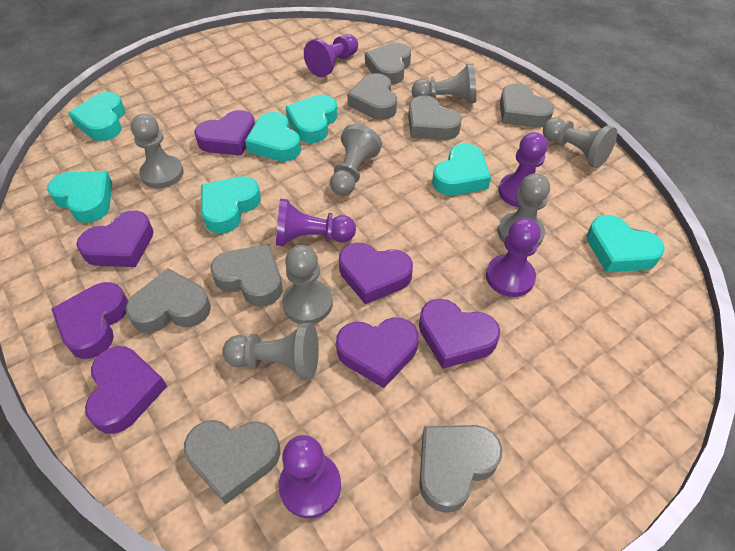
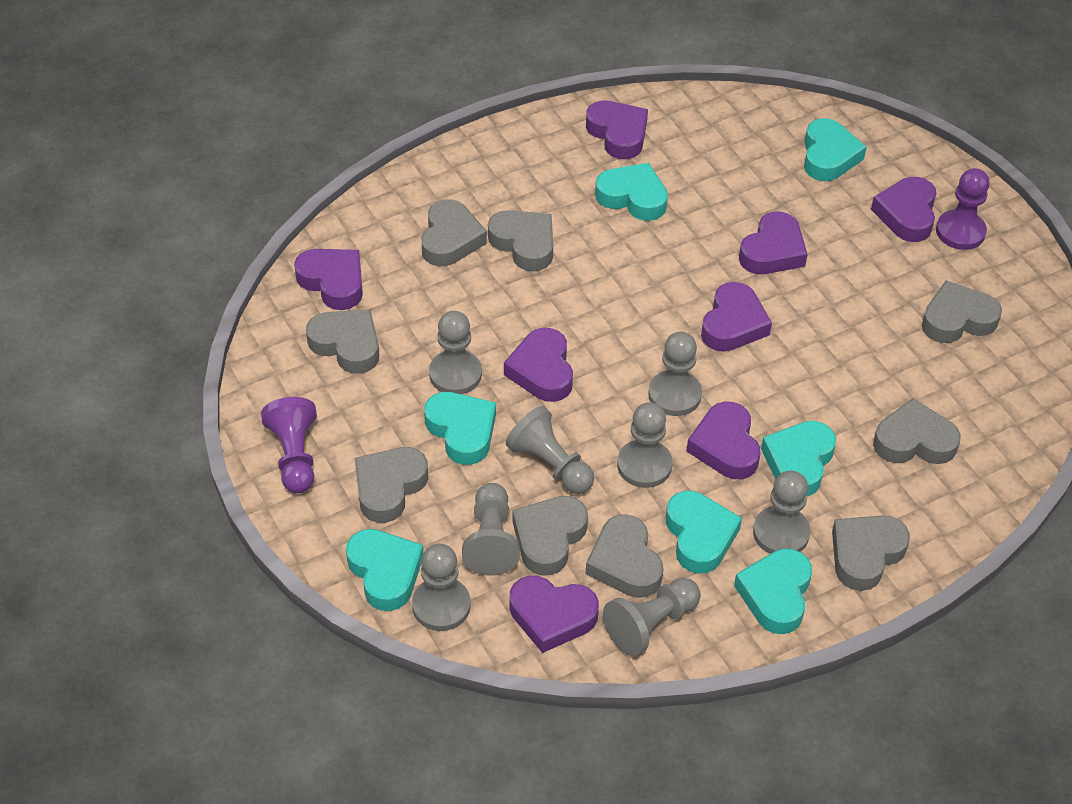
grey heart: [126,268,211,333] [184,420,281,504] [211,244,282,307] [347,73,397,120] [365,43,411,85] [408,95,462,140] [419,425,503,513] [500,83,554,128] = 8 -> [306,310,379,374] [355,447,428,523] [421,199,487,266] [488,210,553,272] [512,496,588,576] [585,514,664,598] [832,515,910,591] [873,398,961,464] [922,280,1002,343] = 9
grey pawn: [131,114,184,188] [222,323,319,379] [282,245,333,324] [330,124,382,196] [412,63,477,103] [498,173,550,246] [543,118,617,168] = 7 -> [412,544,471,631] [429,311,482,394] [462,483,520,576] [506,406,594,494] [603,578,701,656] [617,402,673,488] [648,332,702,416] [753,471,810,554] = 8
purple heart: [51,282,128,359] [76,211,154,267] [85,346,167,434] [194,110,255,156] [336,317,419,388] [339,243,413,304] [419,299,500,369] = 7 -> [294,249,363,310] [504,328,573,402] [509,576,599,653] [586,100,648,159] [686,402,760,479] [701,282,772,352] [739,211,808,274] [871,177,937,242] = 8
purple pawn: [276,199,356,246] [279,435,341,518] [304,34,358,77] [486,218,541,297] [498,132,548,207] = 5 -> [261,397,317,493] [936,168,990,250] = 2

